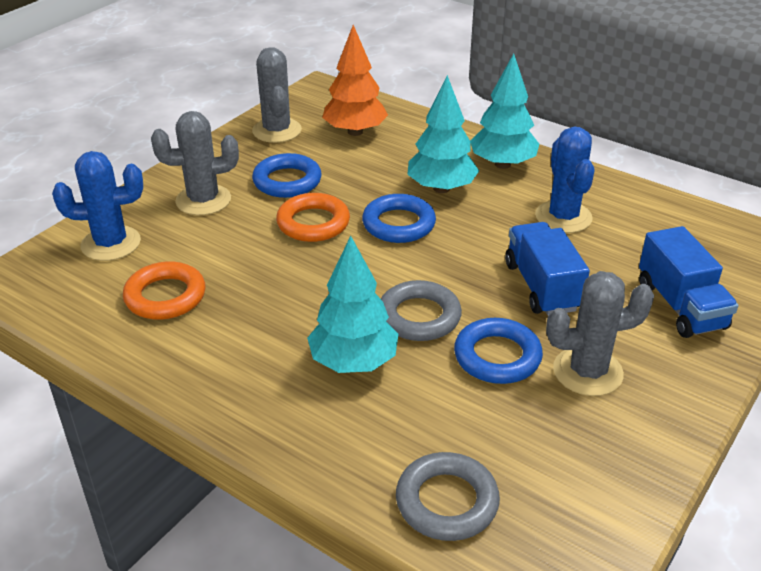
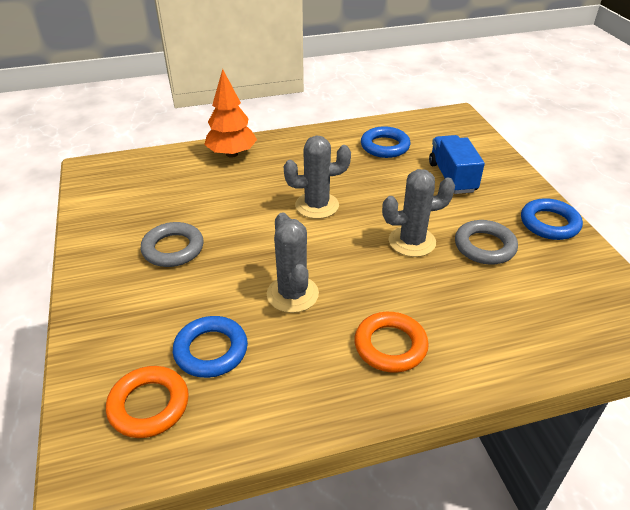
blue cactus: [52,151,143,261] [535,127,594,233] = 2 -> none = 0
blue truck: [505,222,590,316] [639,226,739,338] = 2 -> [429,135,485,194] = 1
turquoise tree: [307,236,399,373] [407,75,479,193] [470,53,539,169] = 3 -> none = 0

